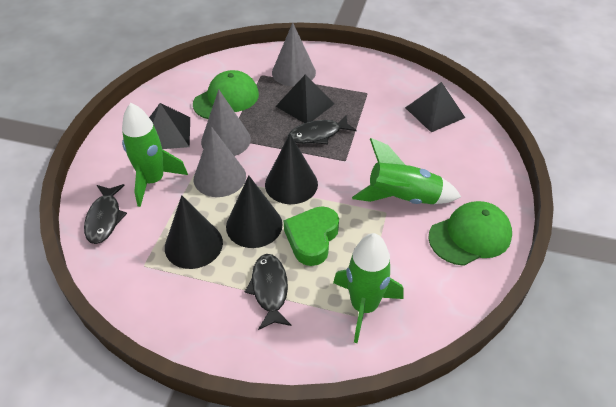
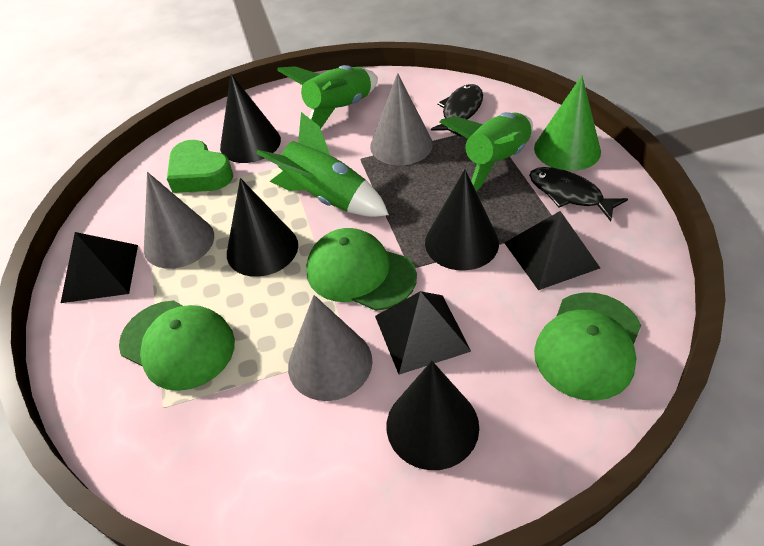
black cone: [165,195,223,269] [226,175,283,248] [265,134,318,204] = 3 -> [220,74,281,163] [227,178,298,277] [387,361,479,470] [425,169,499,271] = 4
black fish: [84,184,127,244] [245,254,291,330] [288,115,356,144] = 3 -> [431,84,483,137] [529,167,628,221] = 2
green cap: [193,70,259,119] [428,201,512,266] = 2 -> [119,300,235,391] [306,228,417,311] [534,292,641,401] = 3
green cone: none = 0 -> [534,76,601,171] = 1

